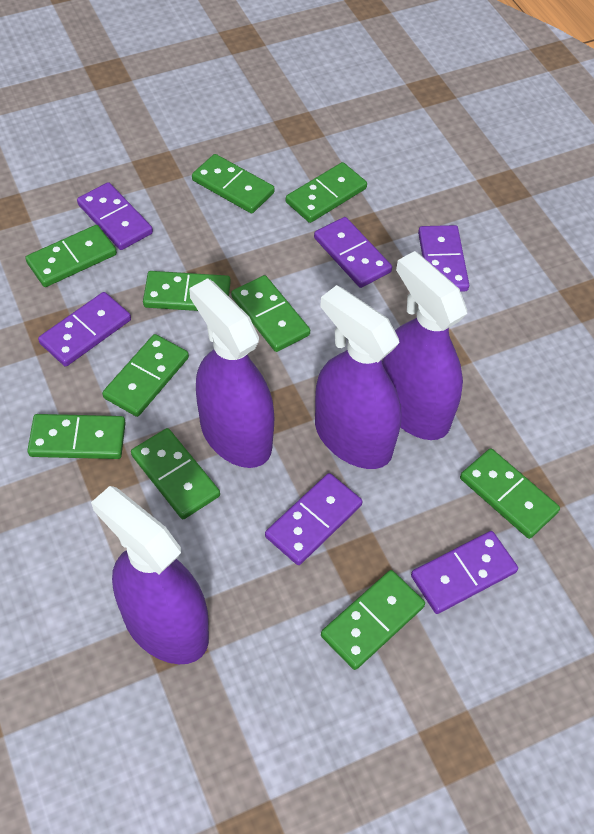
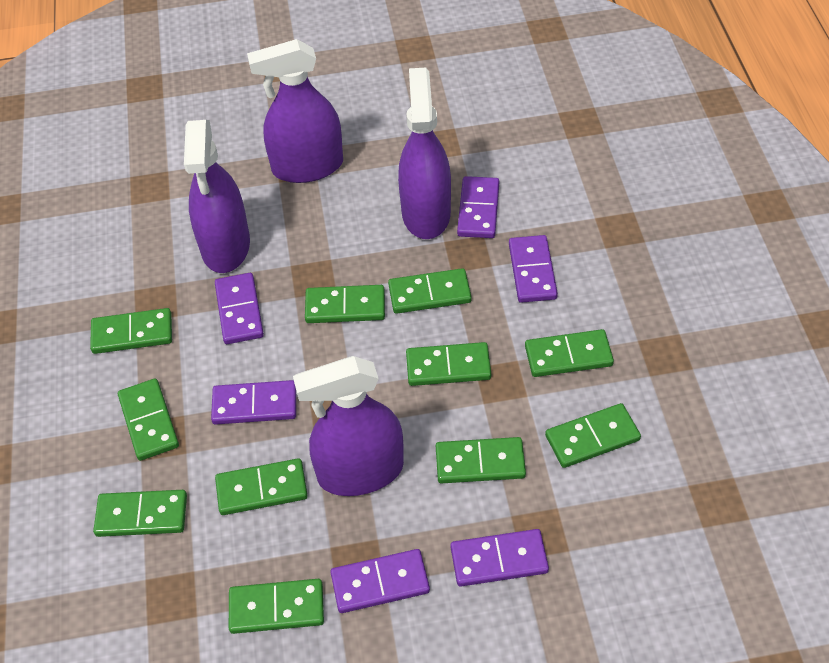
green domino: [25,225,117,287] [27,414,126,459] [102,334,189,417] [131,428,220,519] [143,271,231,311] [192,154,275,213] [231,275,310,352] [286,162,367,223] [321,570,425,670] [460,448,560,539] = 10 -> [90,308,172,354] [93,490,187,537] [118,379,179,461] [215,458,308,515] [229,579,324,634] [305,285,385,323] [388,268,472,314] [406,342,491,386] [436,437,526,483] [525,329,614,377] [545,403,641,468] = 11

